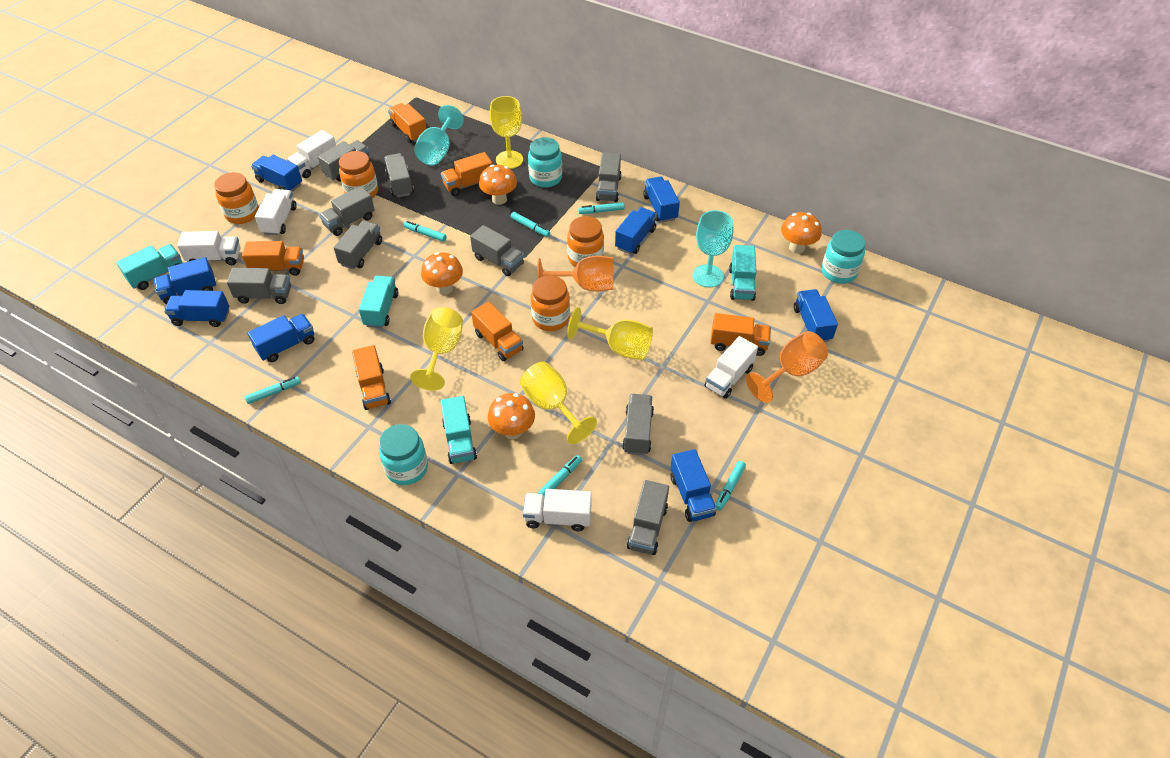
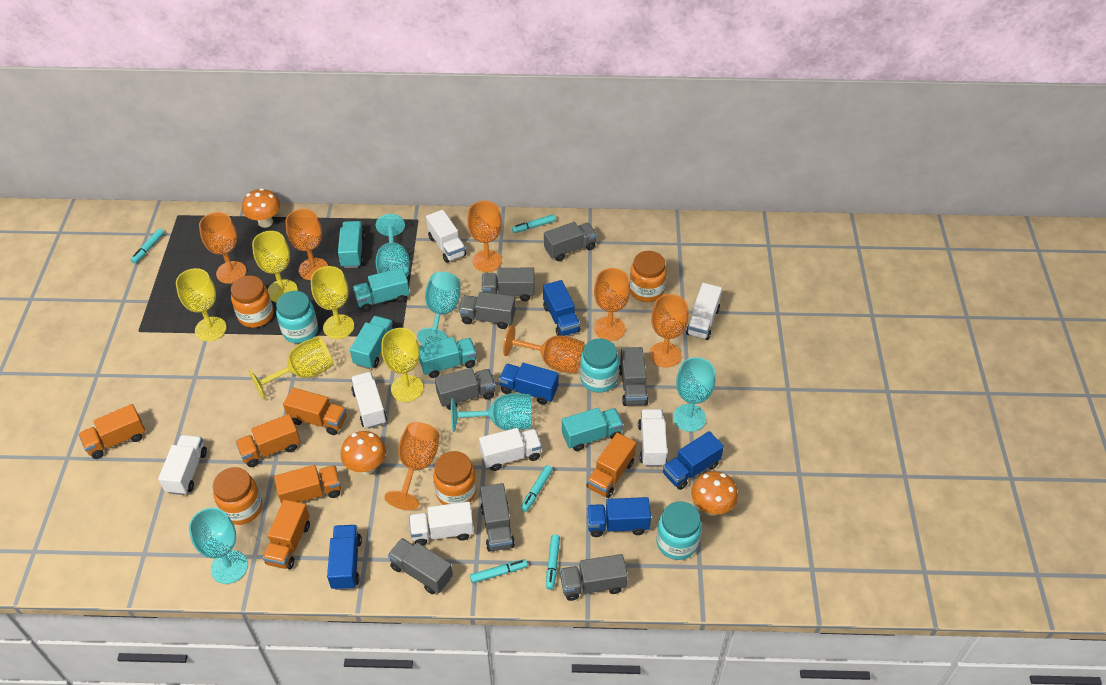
blue truck: [153,257,216,304] [164,290,229,327] [248,314,315,362] [251,155,302,192] [615,207,657,254] [643,176,680,222] [670,449,717,522] [794,289,838,342] = 8 -> [327,525,362,590] [499,363,558,405] [543,280,581,336] [587,497,651,537] [663,431,724,490] = 5
grey truck: [227,268,291,304] [318,140,370,182] [319,186,375,236] [334,220,382,269] [384,153,414,198] [470,225,524,276] [596,152,622,202] [622,394,654,455] [627,480,669,555] = 9 -> [388,538,453,594] [435,368,495,410] [459,292,515,329] [480,483,515,551] [481,268,534,301] [544,222,597,261] [560,554,628,601] [619,347,649,406] = 8
orange goblet: [537,256,613,292] [746,331,828,403] = 2 -> [199,212,247,284] [286,209,328,280] [384,422,440,510] [467,201,502,272] [503,325,585,374] [594,268,630,341] [649,294,688,368] = 7
orange mushroom: [421,252,463,295] [479,165,517,205] [488,393,535,439] [781,212,822,254] = 4 -> [242,188,280,228] [341,431,386,475] [691,471,738,516] = 3
turquoise goblet: [414,105,464,165] [693,210,733,287] = 2 -> [189,508,248,584] [376,214,410,277] [417,272,460,344] [451,393,532,432] [673,357,715,432] = 5
turquoise marker: [245,376,301,404] [403,221,447,242] [511,212,550,237] [538,455,582,499] [578,202,625,214] [715,461,746,510] = 6 -> [131,228,164,264] [470,559,528,583] [512,214,556,233] [521,465,553,512] [546,535,560,590] = 5
turquoise truck: [116,244,182,290] [359,276,398,328] [440,396,477,464] [729,245,757,301] = 4 -> [338,221,365,268] [350,316,393,369] [353,268,410,312] [419,337,477,378] [562,408,623,451] = 5
white truck: [177,231,241,265] [255,189,297,235] [287,130,336,178] [523,489,592,531] [705,336,758,399] = 5 -> [158,435,207,495] [351,372,387,429] [409,502,474,546] [426,210,466,263] [479,428,542,471] [638,409,667,467] [686,283,722,340] = 7
yellow goblet: [410,307,463,391] [490,96,523,169] [520,361,597,444] [567,307,653,360] = 4 -> [176,268,227,341] [249,336,334,400] [252,231,298,302] [311,266,354,339] [381,328,423,402] = 5

